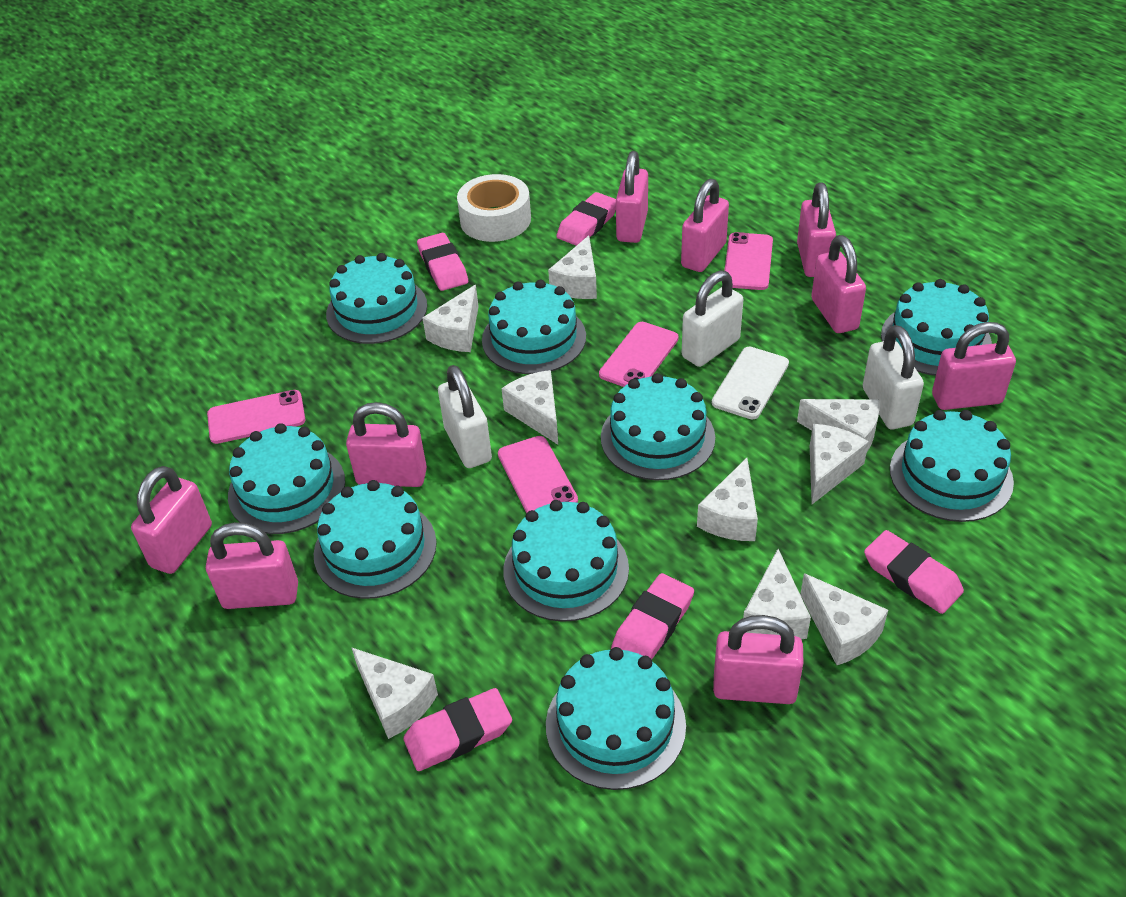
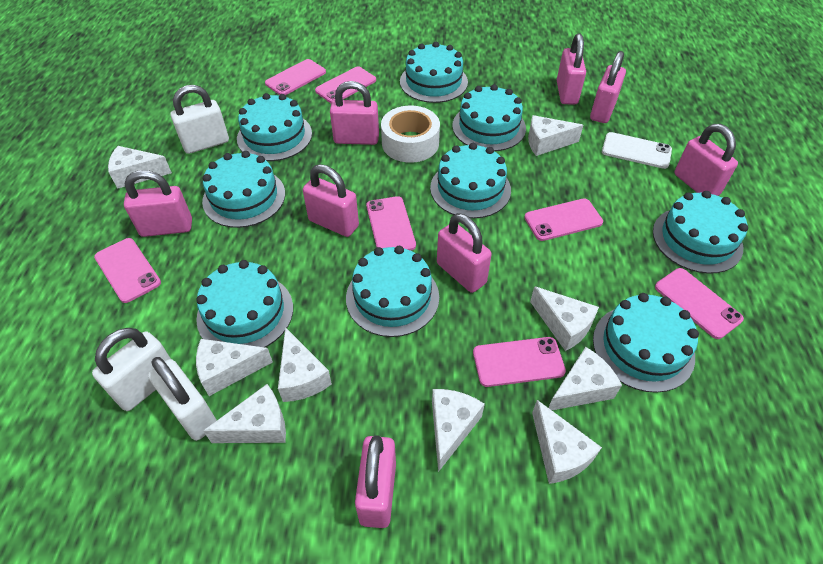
pink eraser: [403,688,512,771] [417,233,468,291] [556,192,616,246] [611,573,694,660] [864,530,964,614] = 5 -> none = 0
pink padlock: [131,466,212,574] [206,522,298,609] [346,402,427,487] [616,151,648,243] [681,179,729,272] [713,615,804,704] [797,182,836,277] [811,235,866,333] [932,322,1016,410] = 9 -> [124,170,192,237] [303,164,359,237] [330,81,379,145] [355,435,396,528] [437,213,492,293] [557,34,586,105] [590,51,626,123] [674,124,738,196] = 8
pink phone: [207,390,305,444] [498,436,578,513] [599,322,679,387] [724,232,773,290] = 4 -> [94,238,161,303] [265,59,326,95] [315,67,376,103] [366,196,416,251] [473,337,566,387] [524,198,603,241] [655,268,744,339] = 7

